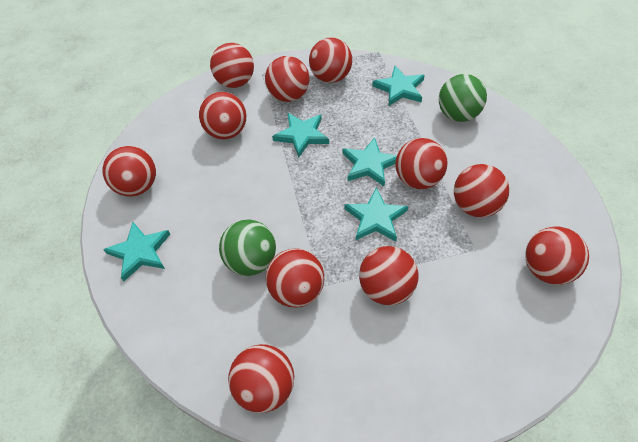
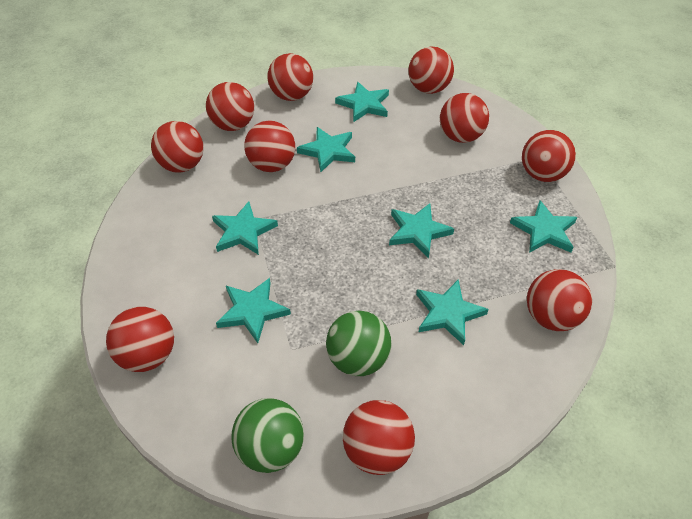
red ball: [103,146,156,197] [199,92,246,139] [210,43,254,88] [228,344,294,413] [265,56,310,102] [266,248,324,308] [309,38,352,83] [359,246,418,305] [395,138,448,189] [454,164,509,217] [525,227,589,285] = 11 -> [106,307,174,372] [151,121,204,172] [206,82,254,131] [244,121,295,172] [267,53,313,101] [343,400,415,475] [408,47,454,94] [440,93,489,143] [522,130,576,182] [527,269,592,331] = 10
turquoise star: [103,222,170,281] [272,113,329,158] [342,137,397,186] [345,188,408,242] [372,66,425,106] = 5 -> [212,201,278,255] [216,278,291,343] [297,127,355,172] [335,82,389,122] [389,203,454,258] [416,280,489,345] [510,201,577,253] = 7

